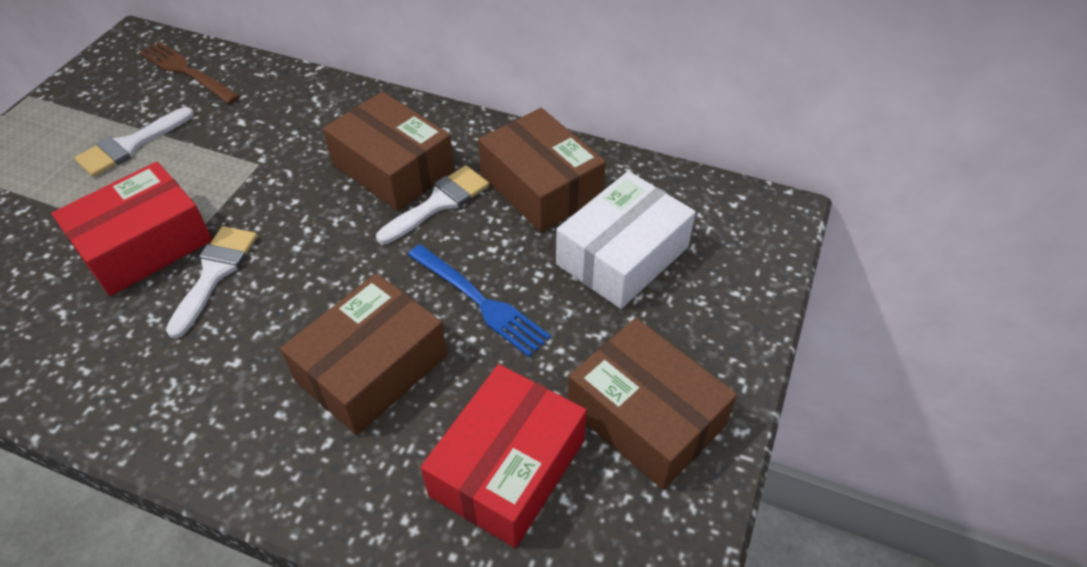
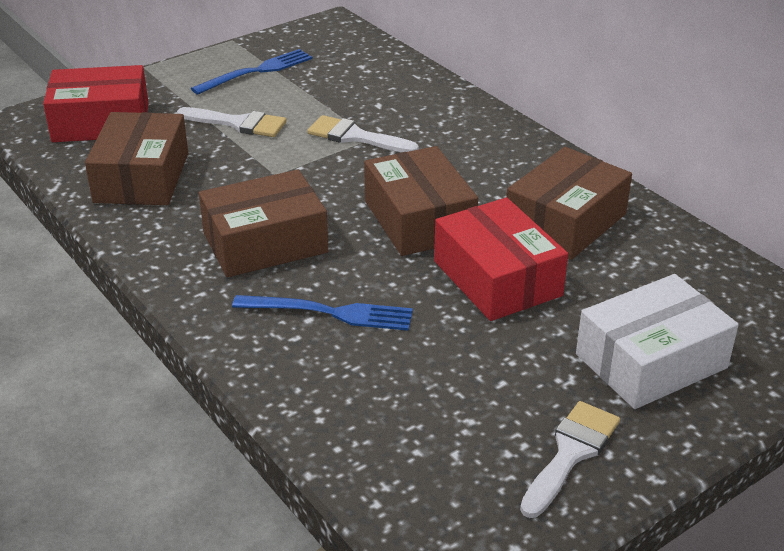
blue fork: [408,244,551,357] = 1 -> [191,49,313,95] [232,295,413,331] = 2
brown fork: [139,42,240,104] = 1 -> none = 0

